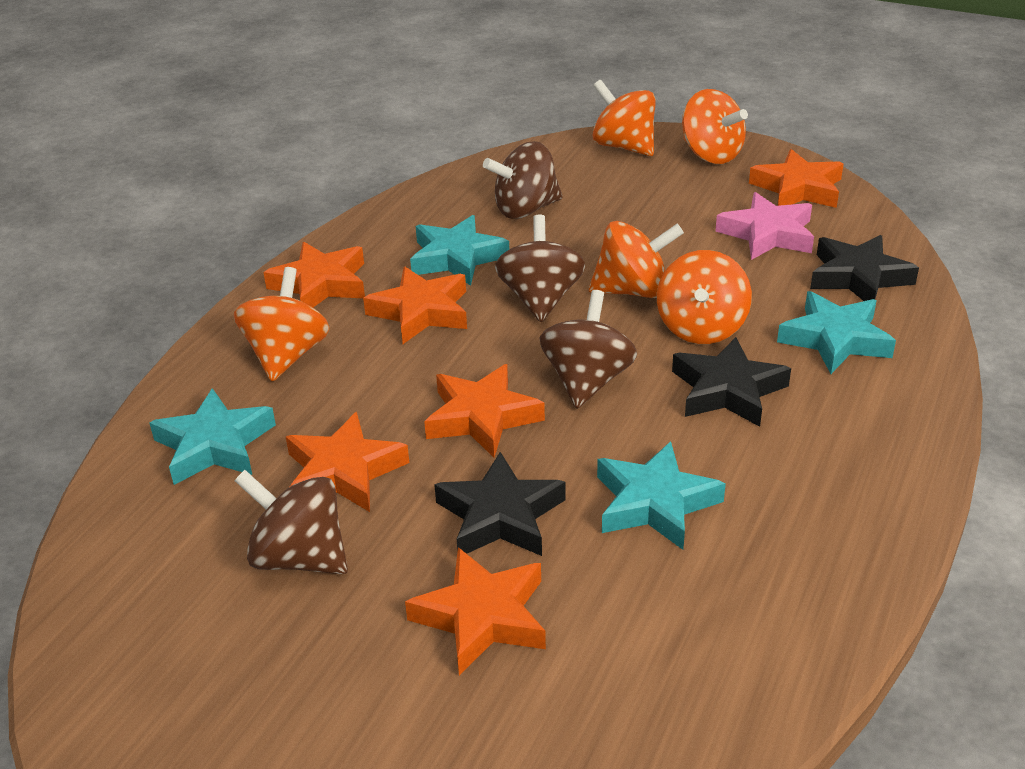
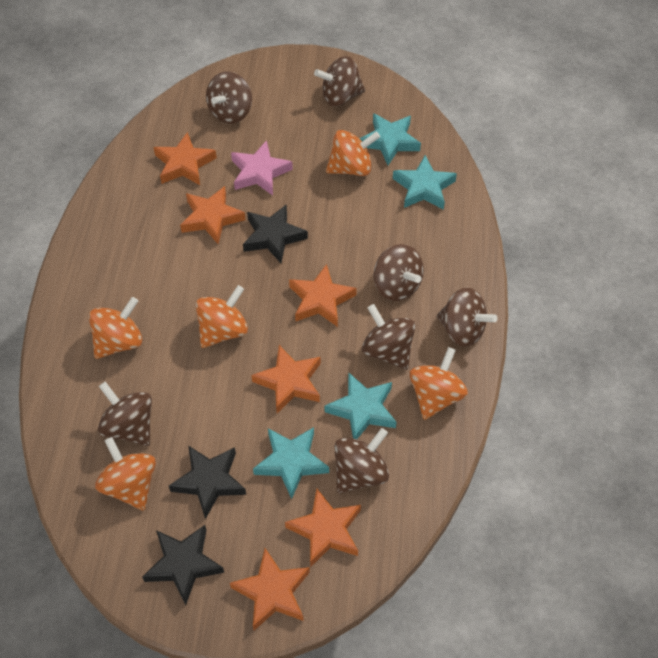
brown spinning top: [234,470,348,574] [483,141,563,219] [495,214,585,322] [539,290,637,409] = 4 -> [98,382,152,446] [206,72,252,124] [314,56,365,106] [334,428,389,493] [362,304,415,370] [374,244,424,301] [437,288,497,347] = 7

